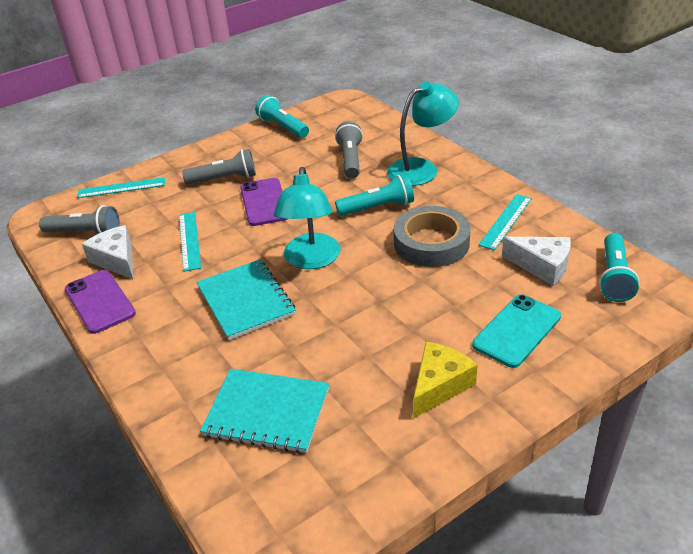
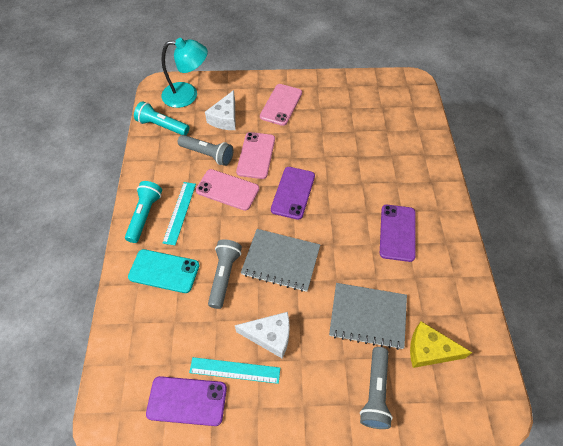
grey notebook: none = 0 -> [241,229,320,292] [329,283,407,350] = 2
grey tape: [394,206,471,267] = 1 -> none = 0
pink phone: none = 0 -> [196,169,259,211] [236,132,275,179] [260,84,302,126] = 3
purple phone: [65,270,136,334] [240,178,287,226] = 2 -> [146,376,227,426] [271,167,315,220] [380,205,416,262] = 3
turquoise flashlight: [255,95,309,138] [335,174,414,216] [599,233,639,302] = 3 -> [125,181,162,243] [134,101,189,135] = 2
turquoise lamp: [274,167,341,269] [387,81,459,186] = 2 -> [161,38,208,108] = 1
turquoise notebook: [196,259,296,340] [200,369,329,453] = 2 -> none = 0
turquoise ruler: [77,177,165,198] [179,212,201,272] [478,194,532,250] = 3 -> [163,182,196,245] [189,357,280,384] = 2

